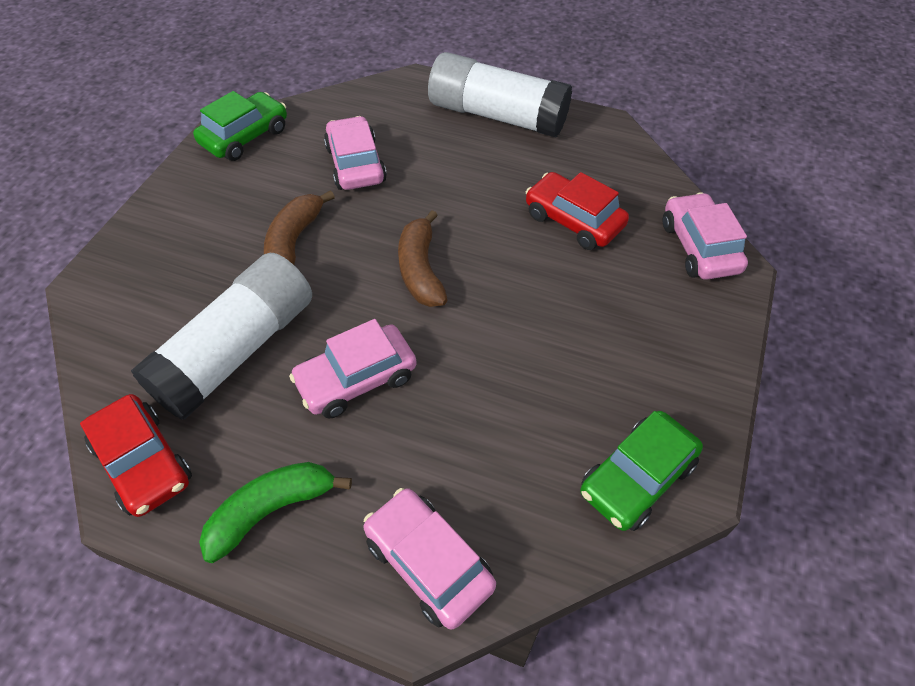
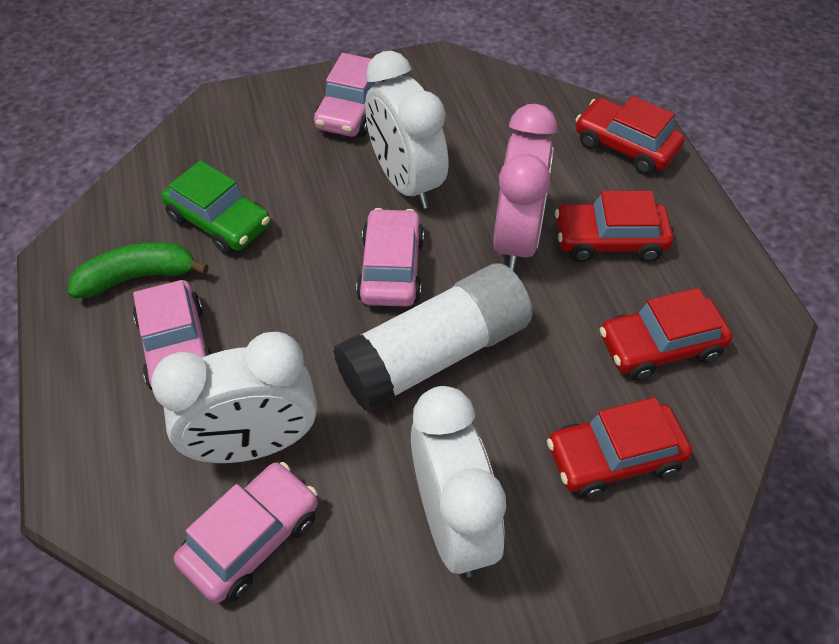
brown banana: [264,190,335,265] [398,210,448,307] = 2 -> none = 0
green car: [193,91,287,161] [580,411,703,531] = 2 -> [161,160,270,254] = 1
pink clock: none = 0 -> [493,104,558,272] = 1
red car: [80,394,192,517] [526,172,629,250] = 2 -> [547,397,692,498] [555,191,673,262] [576,96,685,175] [600,288,733,380] = 4
white clock: none = 0 -> [151,332,317,463] [365,51,449,209] [411,386,506,577] = 3
white glue stick: [131,253,312,420] [428,52,572,138] = 2 -> [333,264,532,412] = 1

